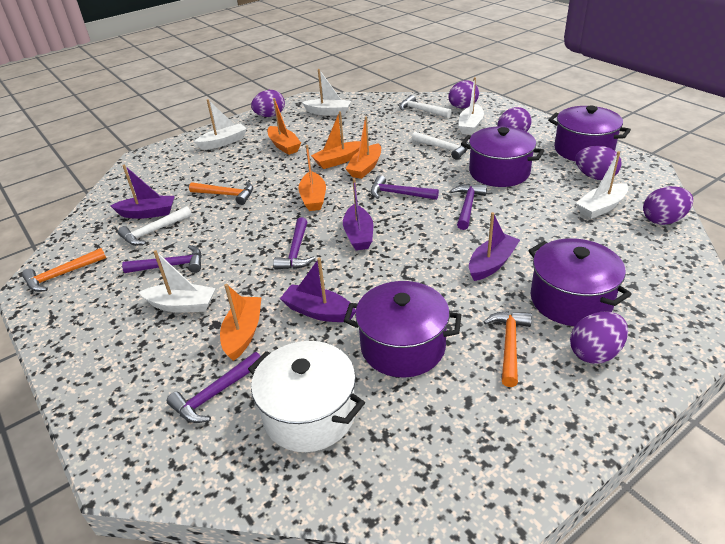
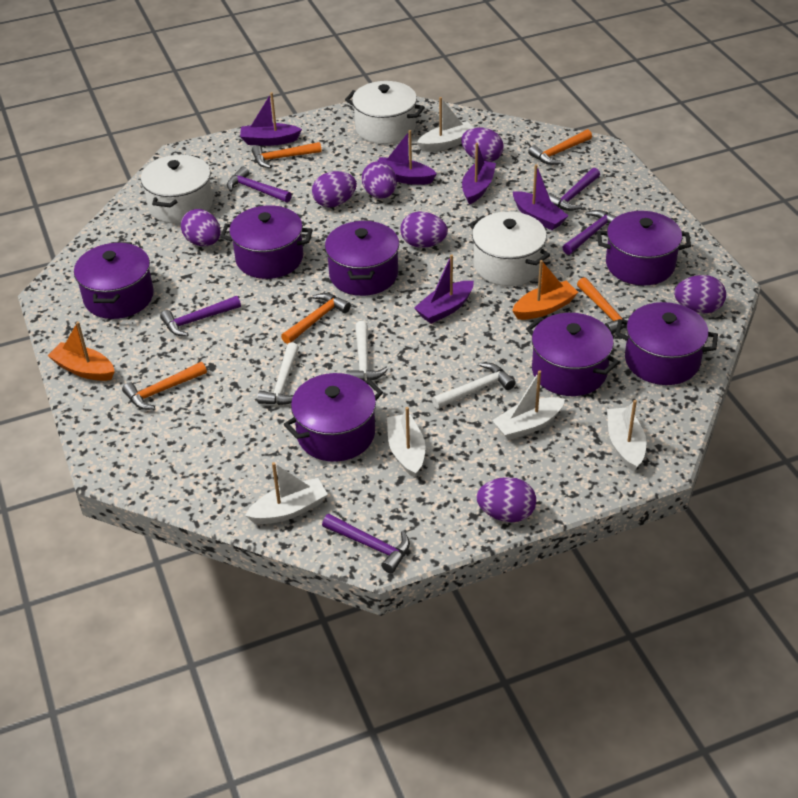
orange boat: [220,284,261,361] [267,98,301,155] [298,145,326,211] [311,111,361,169] [346,116,381,179] = 5 -> [47,321,115,381] [512,260,578,320] = 2
orange hammer: [22,248,106,292] [189,181,253,205] [483,311,532,387] = 3 -> [122,362,207,410] [252,142,322,168] [281,293,351,344] [528,129,592,165] [577,277,635,334] = 5
purple boat: [110,164,175,219] [280,258,356,322] [343,178,373,250] [469,212,520,281] = 4 -> [240,92,302,146] [378,130,437,185] [414,254,474,324] [462,143,496,205] [513,164,568,230] = 5
purple egg: [251,90,285,117] [448,80,479,109] [497,107,532,132] [570,312,628,364] [575,146,622,180] [643,186,693,225] = 6 -> [181,209,221,246] [312,171,357,207] [362,161,397,199] [400,211,448,248] [461,127,503,162] [476,477,536,522] [674,275,726,313] = 7
purple pot: [344,281,461,378] [461,126,544,187] [528,238,632,326] [548,106,631,162] = 4 -> [74,242,154,319] [220,205,313,279] [284,373,383,462] [325,220,399,296] [526,313,619,396] [597,211,691,286] [615,302,718,385] = 7
white pot: [248,341,365,452] = 1 -> [141,155,213,224] [345,81,425,144] [469,212,550,286] = 3

